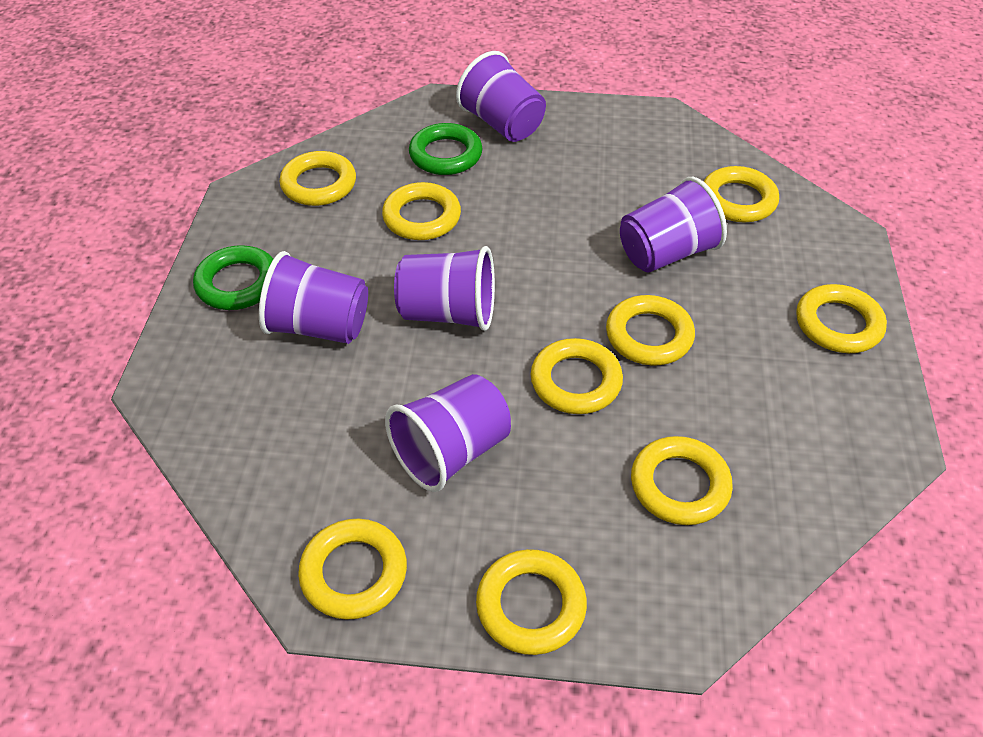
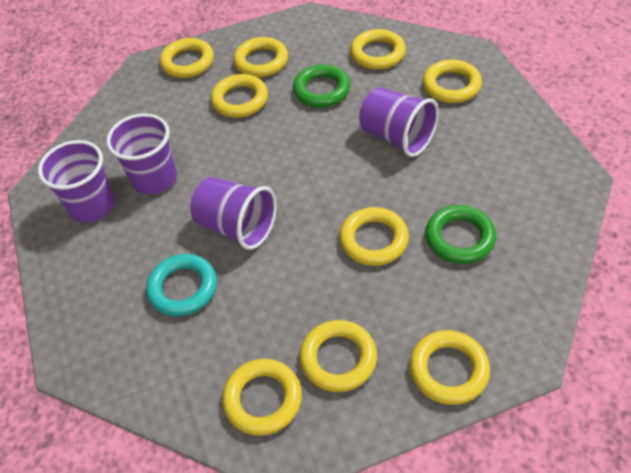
purple cup: [259,251,368,344] [385,374,511,492] [394,246,495,331] [456,51,546,142] [620,177,727,273] = 5 -> [38,140,115,223] [106,113,177,195] [190,177,277,250] [359,87,439,157] = 4
turquoise ring: none = 0 -> [146,254,217,316] = 1

